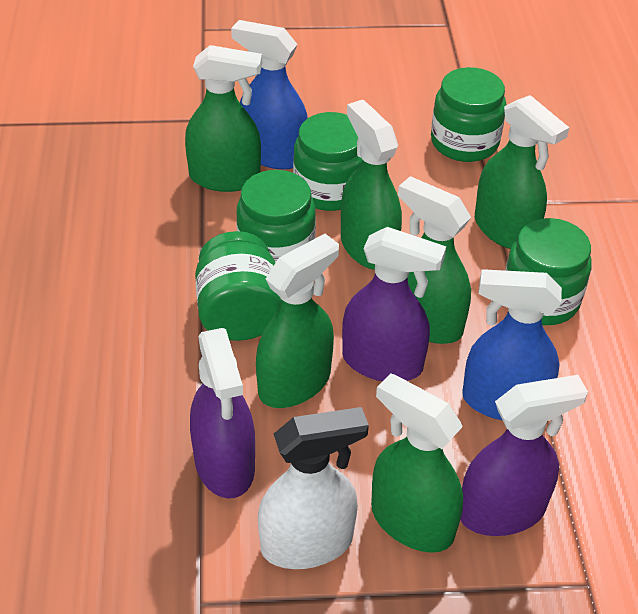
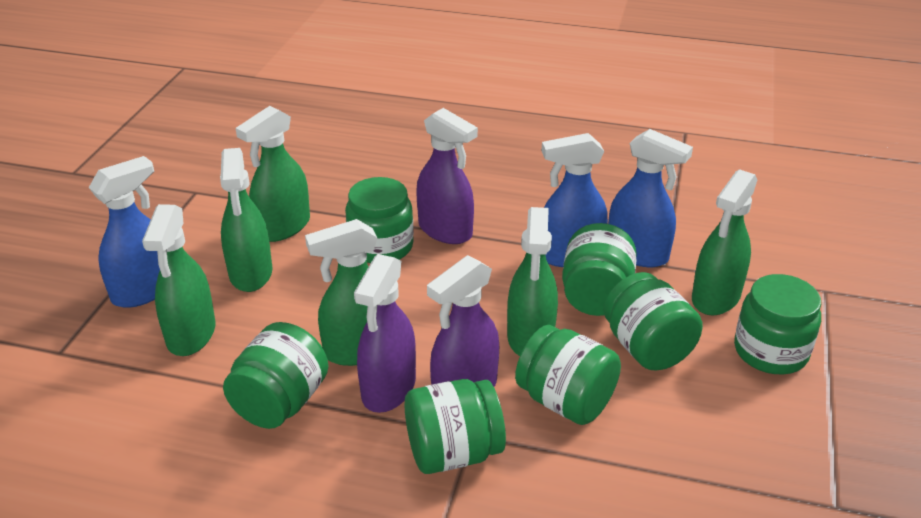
blue spray bottle: [231,20,308,169] [462,269,562,420] = 2 -> [89,156,160,308] [541,133,608,267] [608,129,693,267] = 3
green jar: [195,231,281,341] [236,170,316,263] [293,112,363,211] [431,67,506,162] [505,218,592,325] = 5 -> [223,322,329,429] [345,177,414,263] [405,379,506,474] [515,325,621,425] [562,223,637,316] [604,272,703,371] [734,274,821,374] = 7
white spray bottle: [258,407,369,569] = 1 -> none = 0

